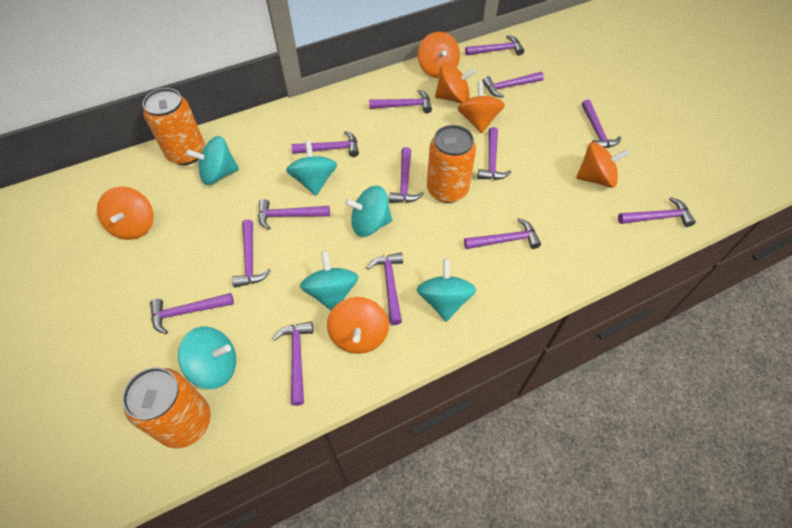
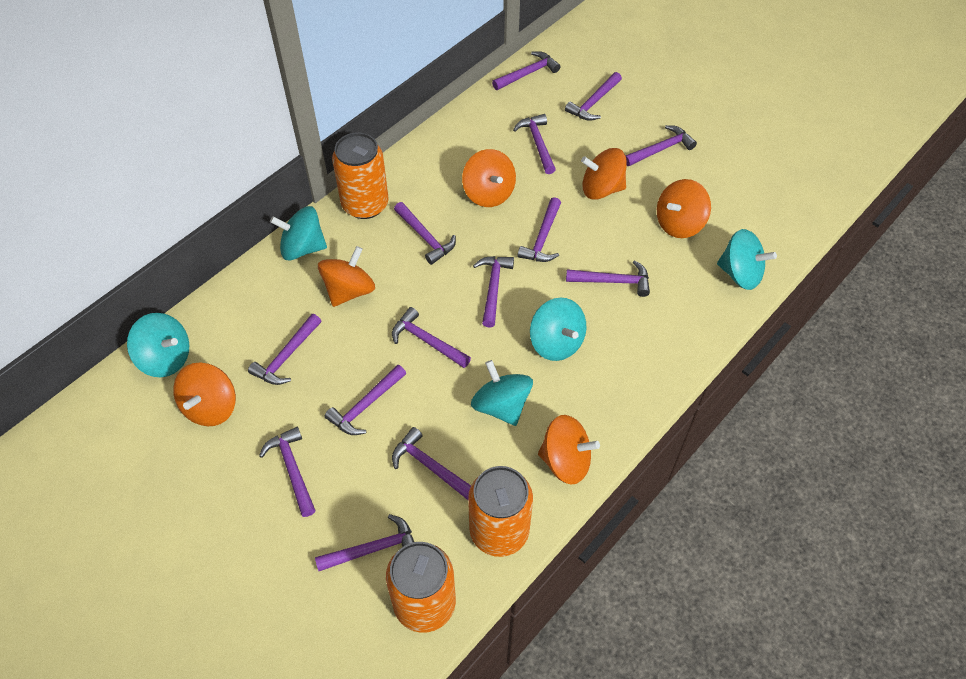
turquoise spinning top: [178,327,236,389] [186,136,239,185] [286,140,337,196] [300,251,359,310] [345,186,392,237] [417,259,476,322] = 6 -> [127,313,189,377] [270,206,327,261] [471,360,533,426] [530,297,586,361] [717,229,777,290] = 5

